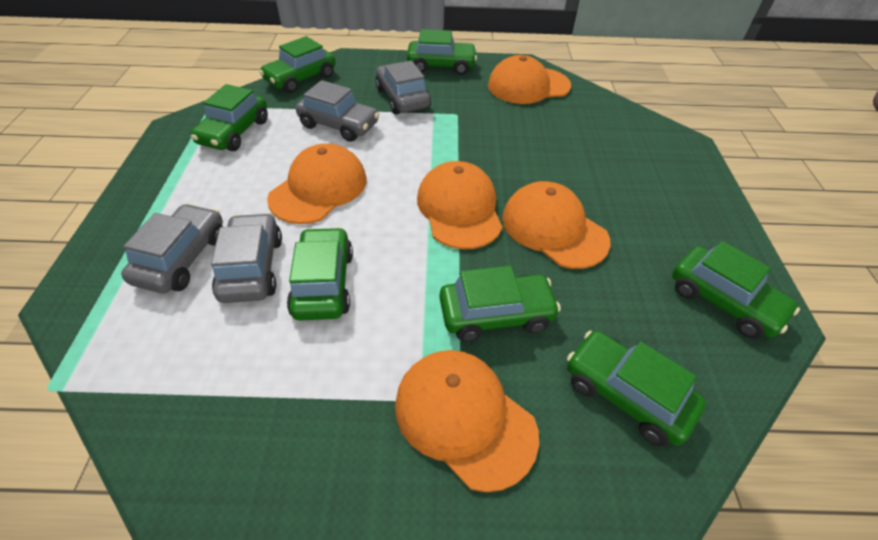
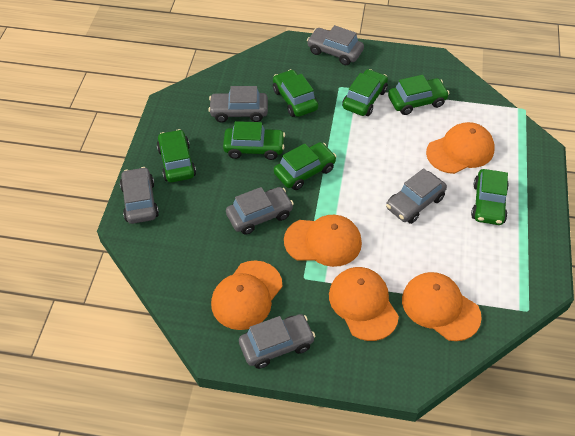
grey car: [121,203,223,293] [211,213,282,303] [296,80,379,142] [375,61,431,114] = 4 -> [120,167,159,224] [208,86,268,122] [226,187,294,235] [239,314,315,369] [307,25,364,65] [386,168,447,224] = 6

